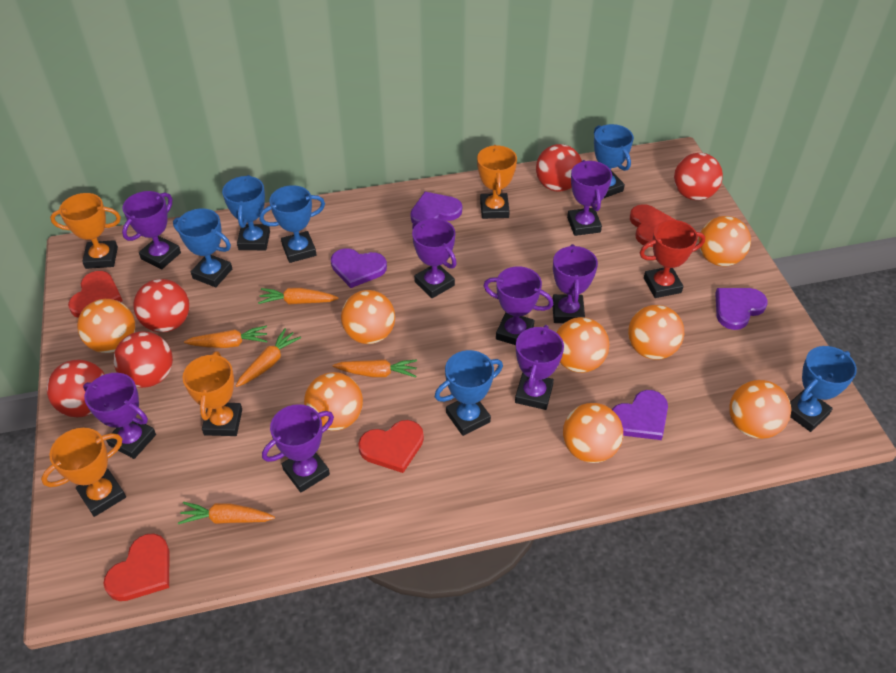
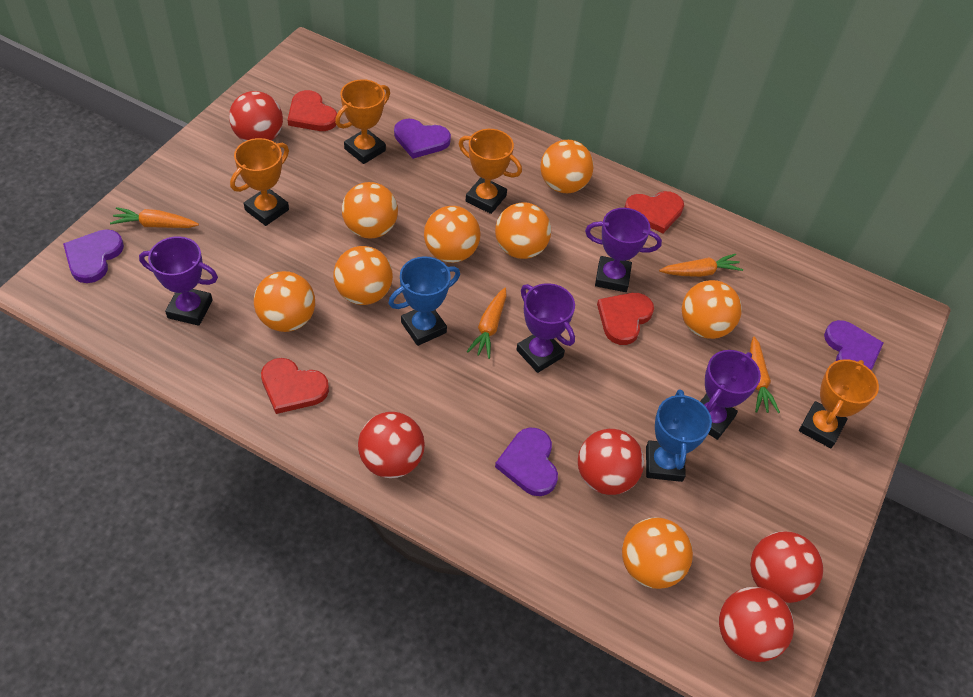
blue trophy: [173,208,232,287] [222,175,270,250] [259,185,325,263] [435,350,503,436] [594,124,634,198] [790,346,857,432] = 6 -> [388,256,460,346] [646,389,712,482] = 2
orange carrot: [178,502,275,524] [184,326,267,348] [236,328,301,387] [258,288,338,304] [333,359,417,378] = 5 -> [110,207,199,228] [466,288,507,359] [659,254,743,277] [750,336,780,413] = 4
purple trophy: [83,373,156,459] [122,191,181,270] [262,404,334,492] [412,218,457,298] [484,266,553,345] [515,325,564,410] [552,244,598,323] [567,160,612,236] = 8 -> [139,236,218,326] [517,283,575,373] [585,208,662,292] [700,350,761,440] = 4
red trophy: [640,220,705,298] = 1 -> none = 0

